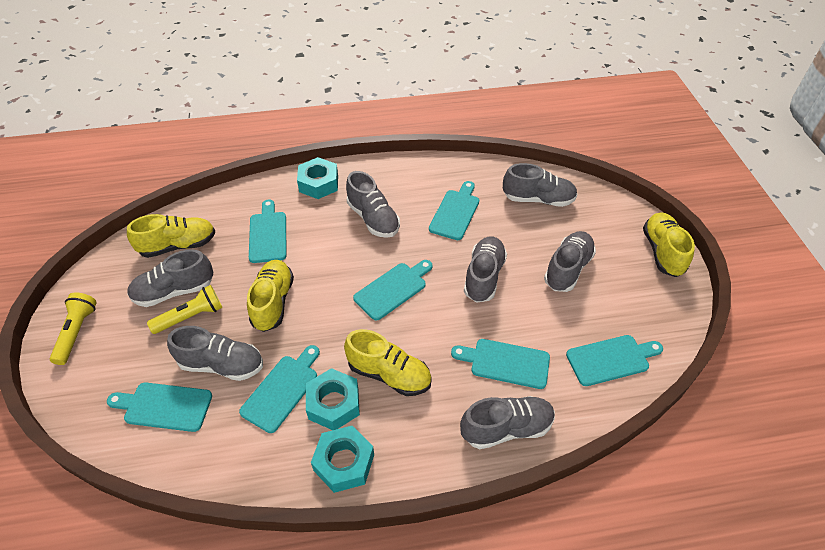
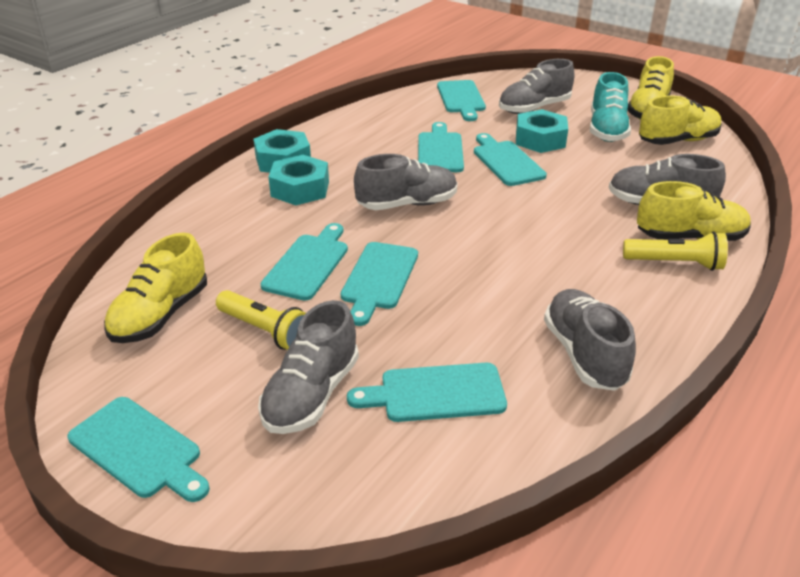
grey shoe: [127,250,213,307] [167,326,263,381] [346,171,400,238] [460,396,555,449] [464,236,507,303] [503,163,577,207] [544,231,596,292] = 7 -> [258,300,359,434] [354,154,458,210] [499,59,574,114] [544,289,636,391] [608,154,726,205] = 5
turquoise shoe: none = 0 -> [590,72,631,142] = 1

